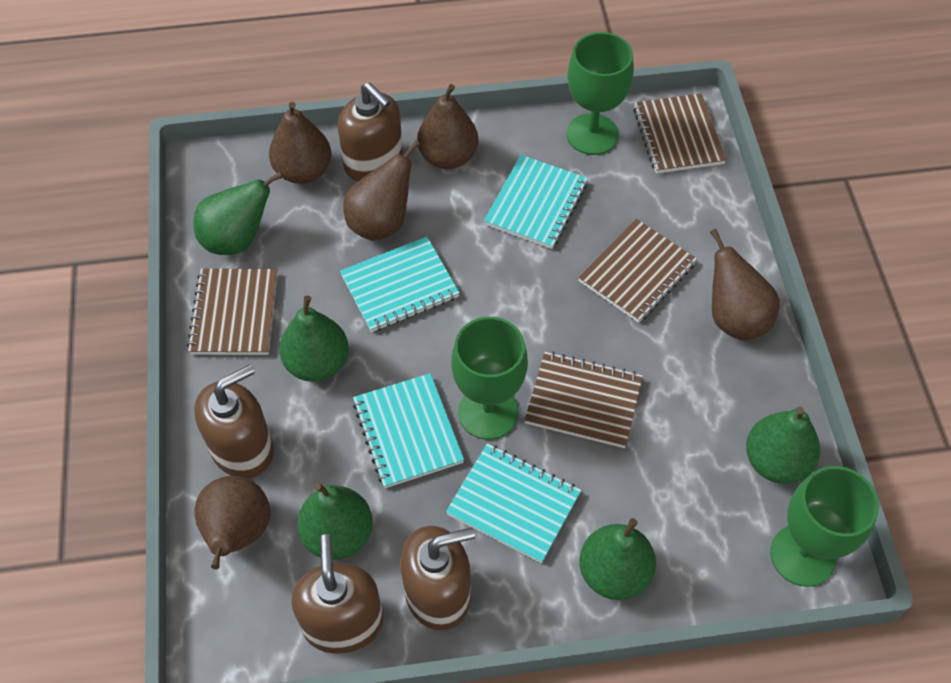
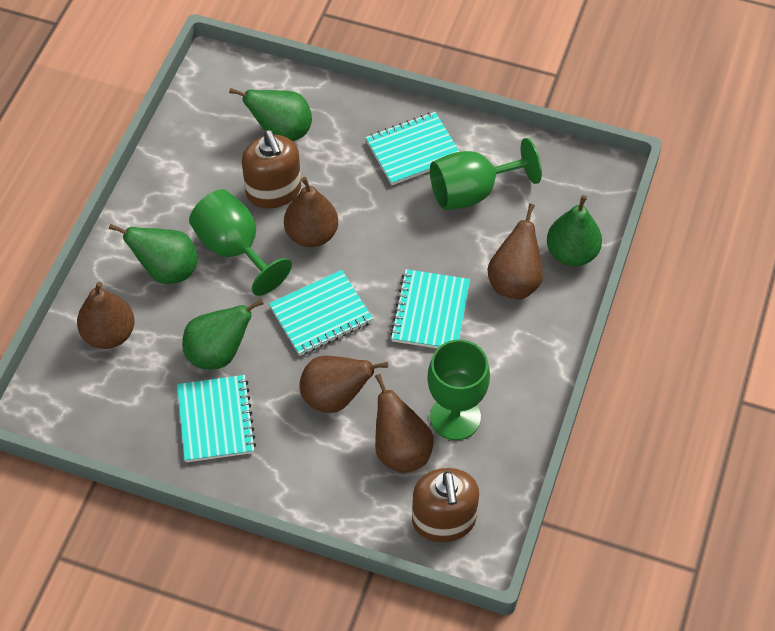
brown notebook: [187,269,278,355] [524,352,643,448] [578,219,697,323] [633,93,726,174] = 4 -> none = 0
brown soap dispenser: [194,365,274,479] [291,534,383,654] [338,82,403,182] [400,526,475,631] = 4 -> [242,130,301,208] [412,468,479,542] = 2
green pear: [193,172,283,255] [279,295,349,382] [297,483,373,560] [579,518,656,600] [746,407,820,484] = 5 -> [109,223,198,284] [182,299,264,370] [229,88,312,141] [547,195,602,266] = 4

